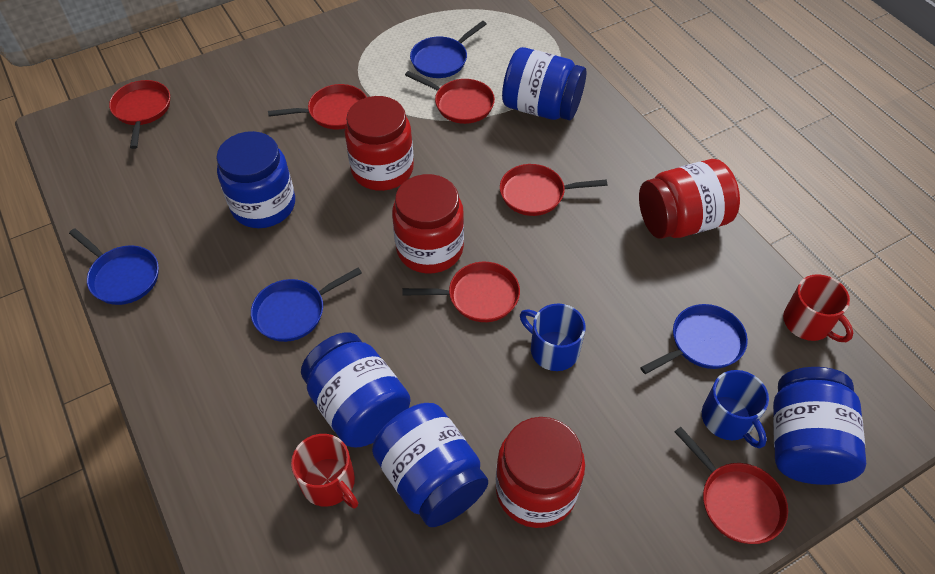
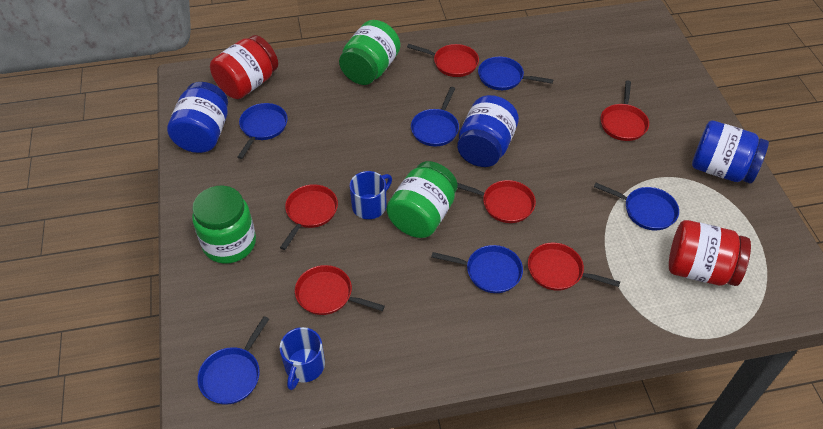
blue jar: [216,131,295,228] [301,332,411,447] [372,403,488,527] [502,47,586,120] [773,367,866,485] = 5 -> [167,82,228,153] [457,95,519,167] [692,121,769,184] = 3
blue pan: [69,228,159,305] [251,268,362,342] [410,21,486,78] [640,304,748,374] = 4 -> [197,316,269,404] [238,103,288,159] [411,87,459,146] [431,245,523,293] [478,57,553,90] [594,183,679,230] = 6
green jar: none = 0 -> [192,185,256,264] [339,20,400,85] [387,161,458,238] = 3
red jar: [345,96,414,191] [392,174,464,274] [496,417,585,528] [639,159,740,239] = 4 -> [210,35,278,99] [669,220,751,286] = 2
red mug: [291,434,358,508] [783,274,853,342] = 2 -> none = 0

